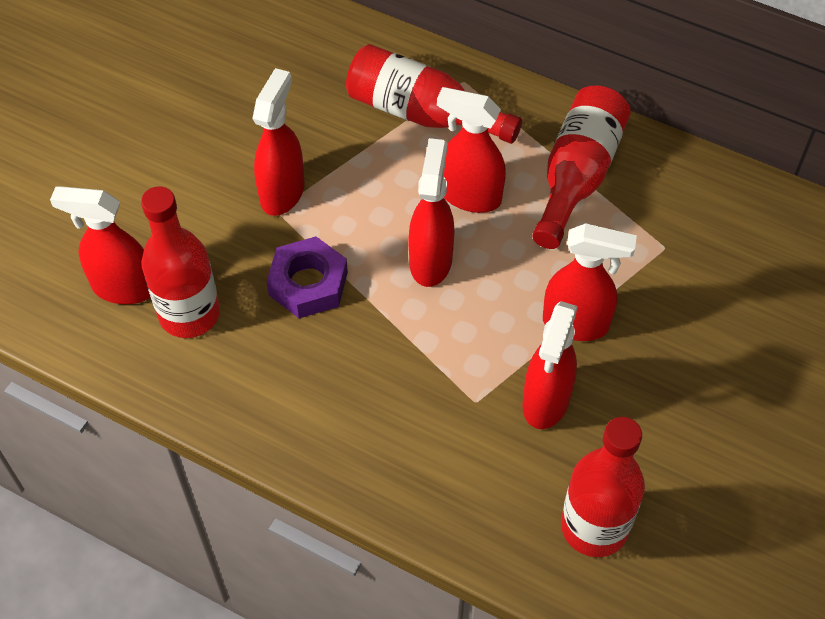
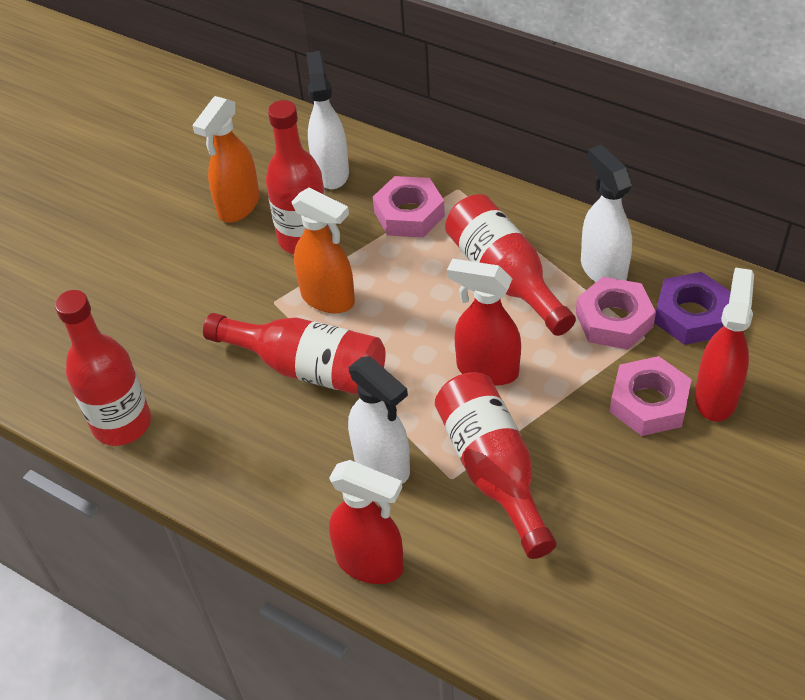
orange spray bottle: none = 0 -> [192,96,260,223] [292,187,355,313] = 2
pink nut: none = 0 -> [373,176,445,237] [576,277,656,350] [610,356,692,436] = 3
red bottle: [141,186,220,338] [346,44,522,144] [532,86,631,249] [561,417,645,557] = 4 -> [55,290,151,446] [203,313,386,395] [266,100,330,254] [435,372,556,559] [445,194,576,336] = 5
red spray bottle: [50,186,150,304] [252,68,304,216] [408,138,455,287] [437,87,506,213] [522,301,578,429] [543,223,637,341] = 6 -> [329,460,404,584] [447,259,521,386] [695,268,754,422] = 3
white spray bottle: none = 0 -> [306,51,349,189] [348,356,410,484] [581,145,632,282] = 3

